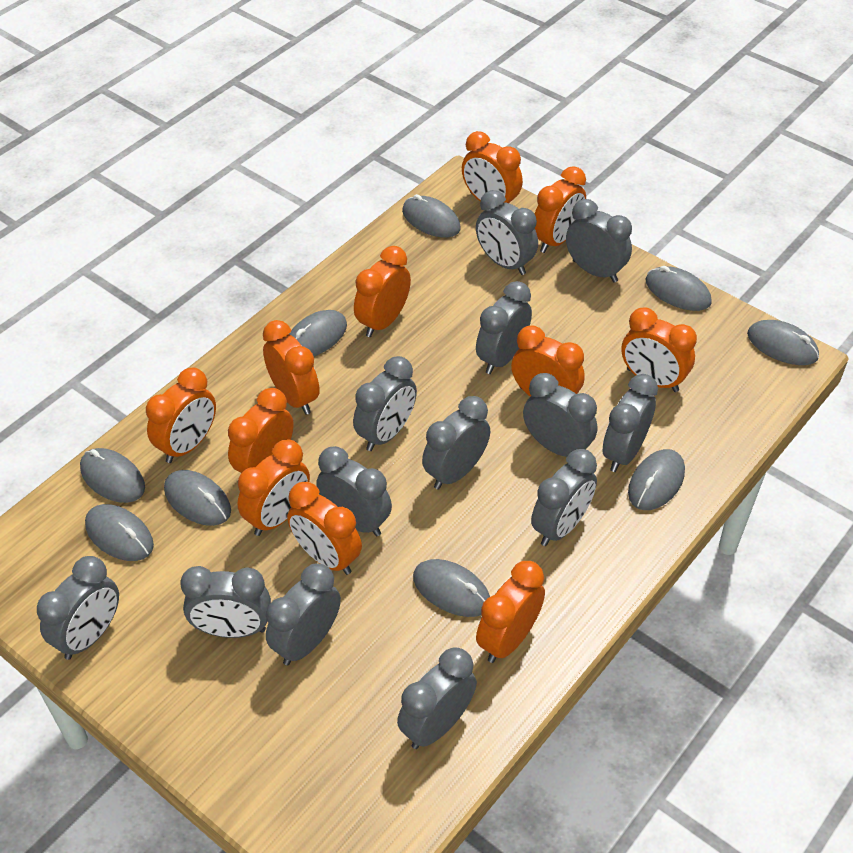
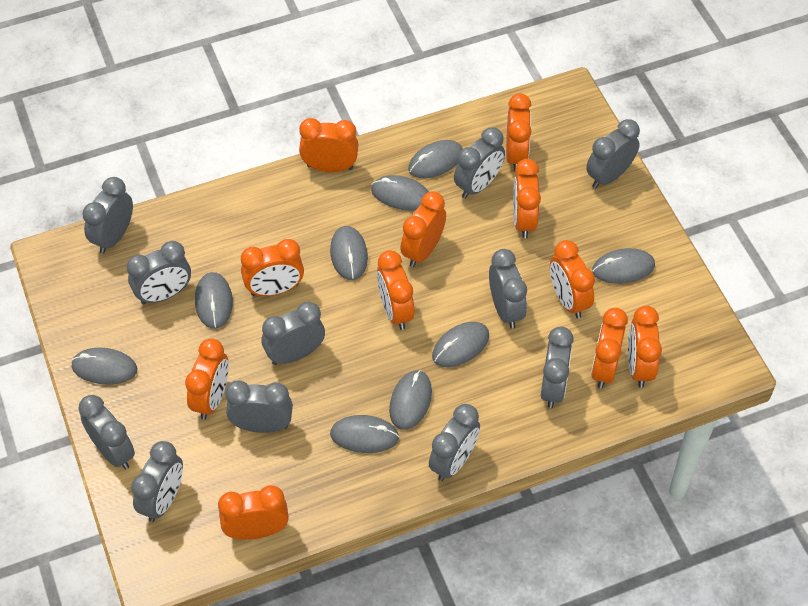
grey clock: [37,556,119,660] [180,566,271,638] [266,563,341,665] [316,446,392,536] [353,356,417,451] [397,647,477,749] [422,396,490,490] [476,190,538,275] [476,281,532,374] [523,373,597,457] [531,449,597,546] [566,199,632,283] [603,374,658,472] = 13 -> [78,395,135,469] [82,177,133,254] [127,241,191,304] [131,441,183,522] [225,380,293,433] [262,302,325,365] [429,404,480,481] [454,127,505,199] [489,249,527,329] [541,327,574,408] [586,119,640,188] = 11

